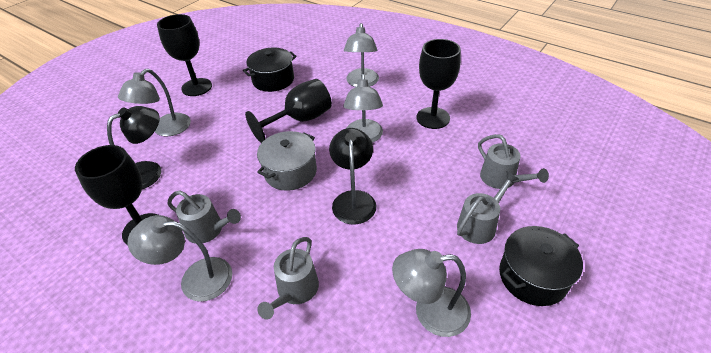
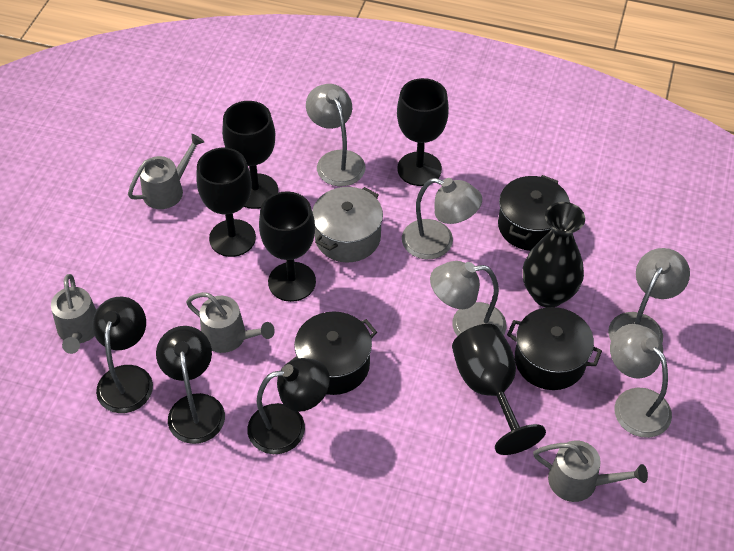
black goblet: [75,145,158,245] [157,14,212,96] [245,79,332,143] [416,39,461,129] = 4 -> [196,148,256,257] [222,101,278,209] [259,191,316,302] [397,78,449,186] [452,324,546,455] = 5
black lamp: [107,106,161,189] [329,128,376,225] = 2 -> [92,297,153,413] [156,326,225,444] [247,358,330,454] = 3
black pot: [243,48,297,92] [499,226,583,306] = 2 -> [292,311,377,395] [498,175,570,251] [507,307,602,390] = 3
black vase: none = 0 -> [523,202,585,307] = 1

